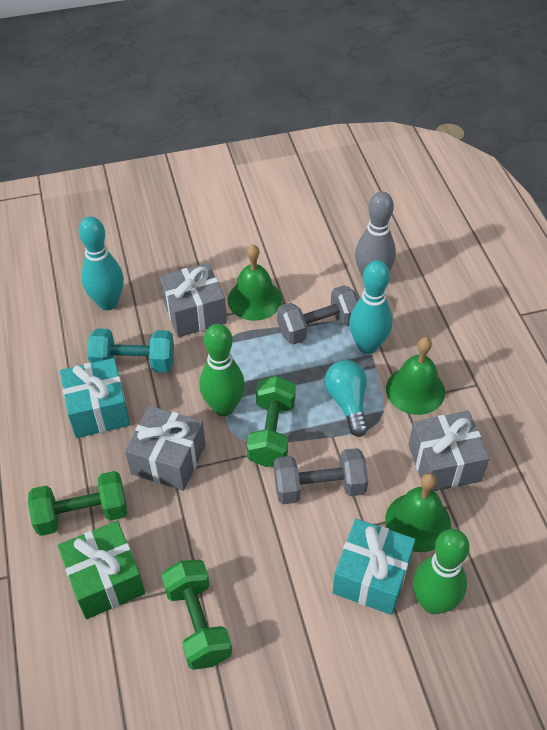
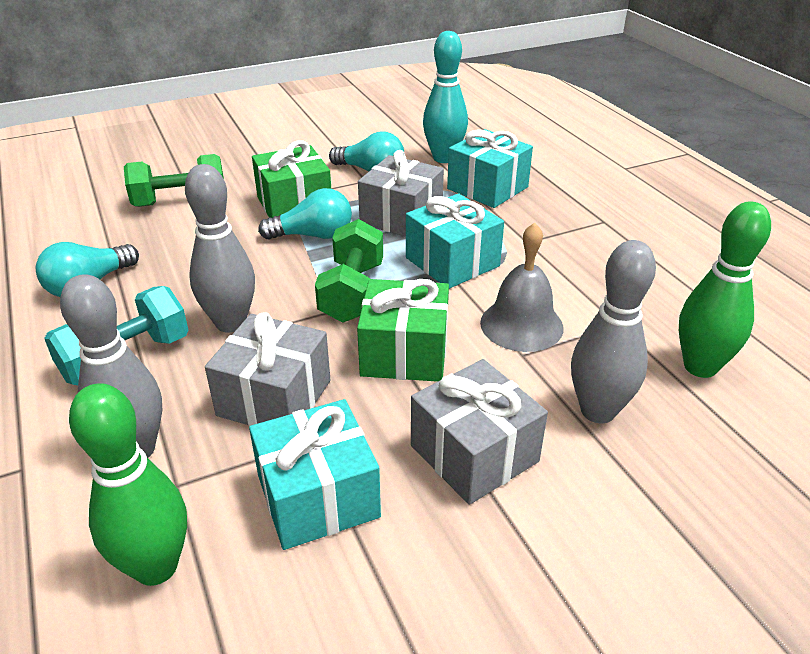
green bell: [228,244,282,321] [385,473,451,552] [386,337,445,415] = 3 -> none = 0
green dumbbell: [28,471,127,536] [161,560,232,670] [247,376,296,467] = 3 -> [124,154,224,207] [315,219,383,323] = 2
green gift: [58,521,145,619] = 1 -> [252,140,331,218] [357,279,449,382] = 2
grey bell: none = 0 -> [480,222,564,352] = 1
grey bowling pin: [355,192,396,278] = 1 -> [60,274,162,458] [185,164,255,332] [571,240,656,423] = 3
grey dumbbell: [274,448,368,504] [277,285,358,345] = 2 -> none = 0
turquoise bowling pin: [79,217,124,310] [349,260,393,354] = 2 -> [423,31,468,163] = 1
turquoise gift: [60,358,130,438] [333,519,416,615] = 2 -> [249,399,381,550] [406,193,504,289] [447,129,533,208] = 3
turquoise light bulb: [325,360,368,437] = 1 -> [36,242,139,297] [258,188,352,240] [329,132,404,171] = 3

